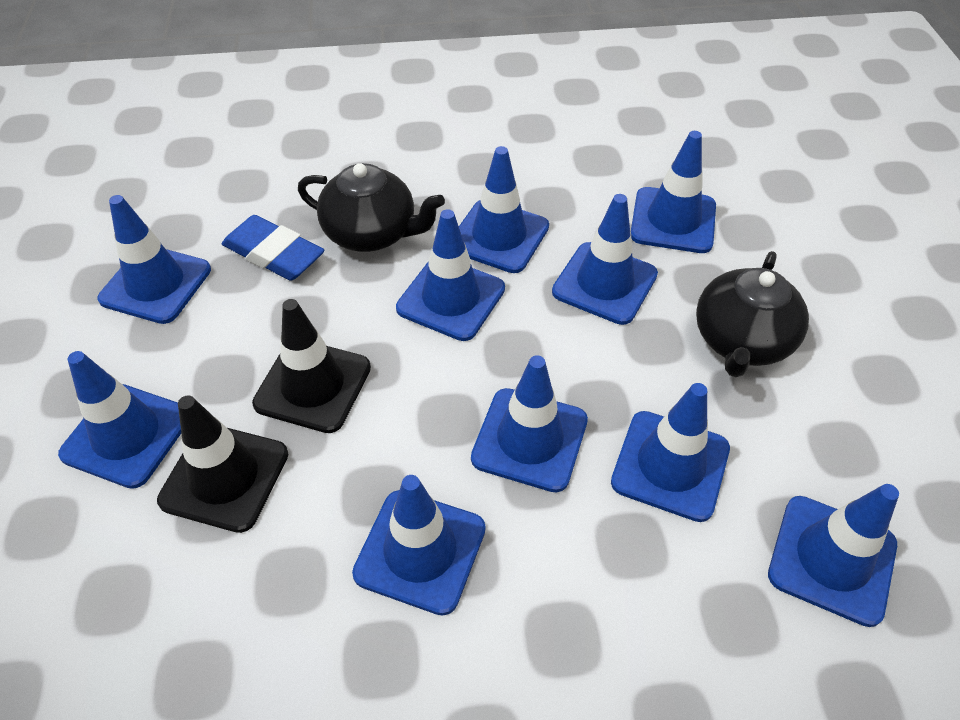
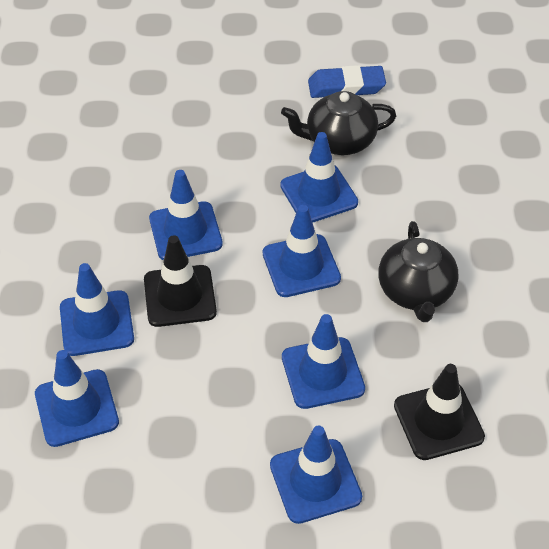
blue traffic cone: [58,351,181,489] [97,195,211,324] [352,475,486,616] [396,209,505,341] [459,146,549,273] [471,355,588,493] [552,194,658,325] [611,383,730,522] [631,131,716,253] [768,484,899,627] = 10 -> [35,350,119,447] [60,263,134,356] [149,170,223,260] [263,205,341,297] [270,426,362,524] [280,132,358,223] [282,314,365,409] = 7

